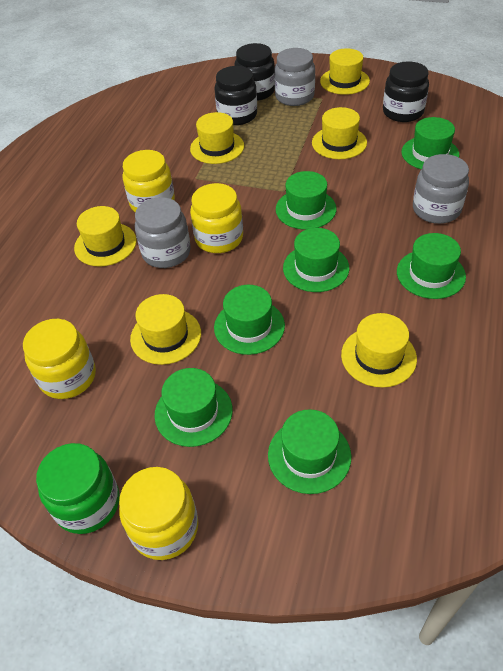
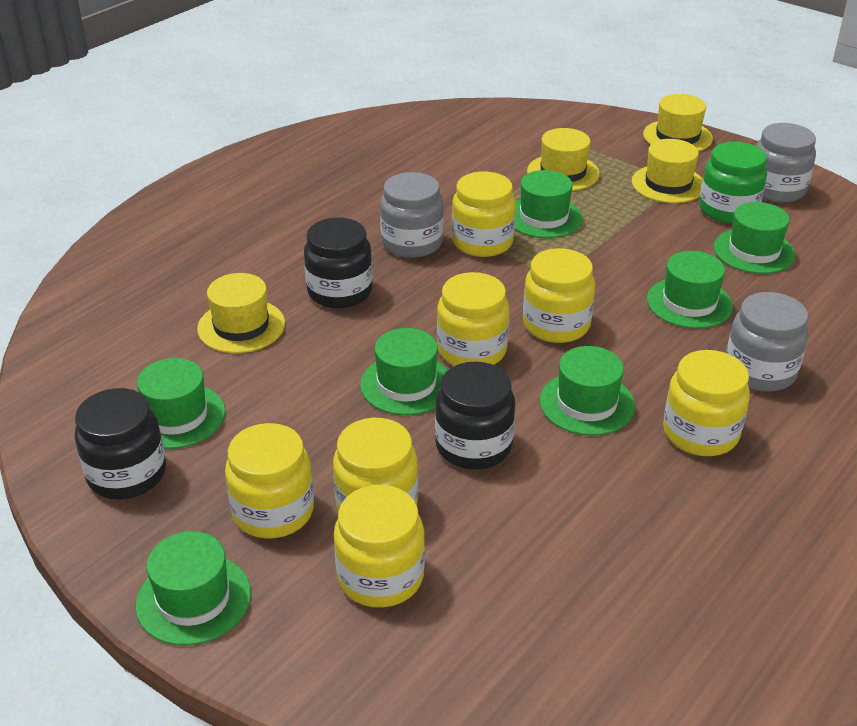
yellow hat: [74,206,137,267] [130,294,201,365] [190,112,244,164] [312,107,367,159] [320,48,370,95] [341,313,417,388] = 6 -> [197,273,285,353] [527,128,600,191] [632,139,703,203] [643,94,713,152] = 4
yellow jar: [23,319,96,399] [119,467,198,560] [123,150,175,212] [190,183,243,253] = 4 -> [225,423,314,539] [333,418,418,511] [334,485,425,608] [437,272,509,366] [452,171,516,257] [523,248,595,343] [663,350,750,456] = 7

